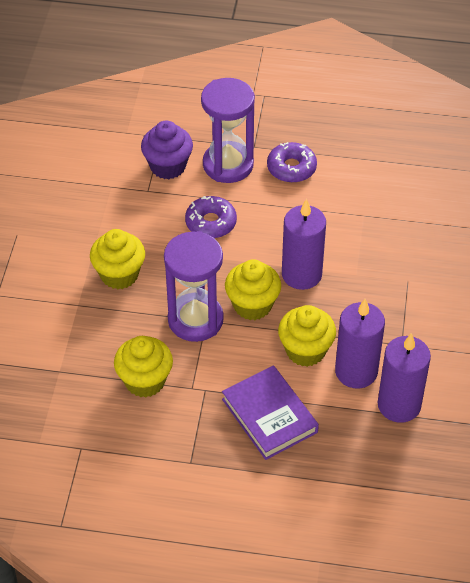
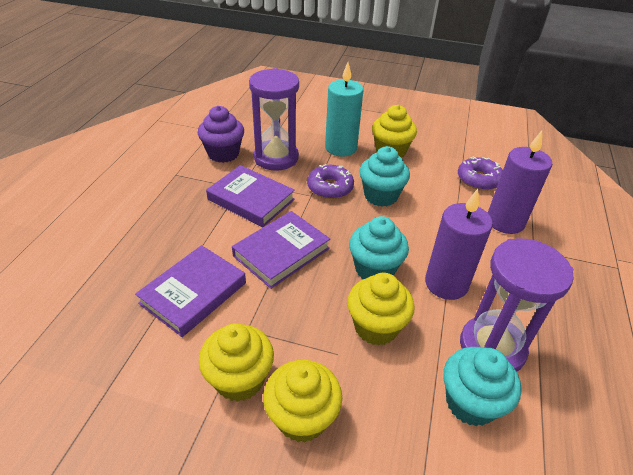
purple book: [222,365,319,460] = 1 -> [135,245,246,337] [206,165,295,227] [232,211,330,289] = 3
purple candle: [282,199,326,290] [335,299,385,388] [378,333,431,423] = 3 -> [425,189,493,300] [488,131,552,234] = 2
turquoise candle: none = 0 -> [325,62,363,156] = 1
turquoise cupcake: none = 0 -> [349,216,409,279] [360,146,410,207] [443,347,522,426] = 3

